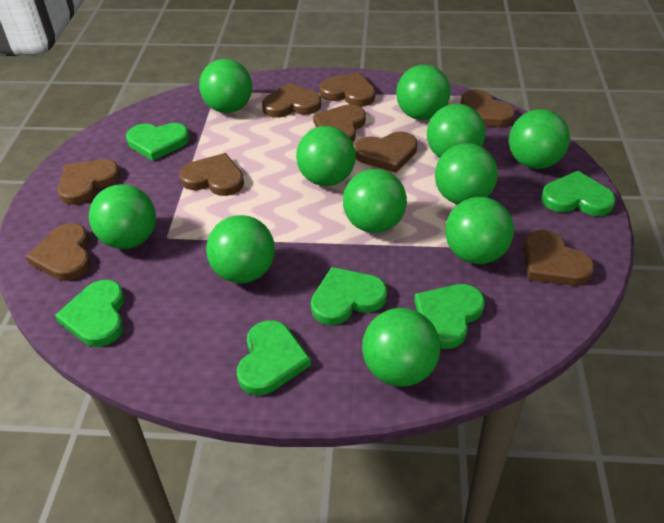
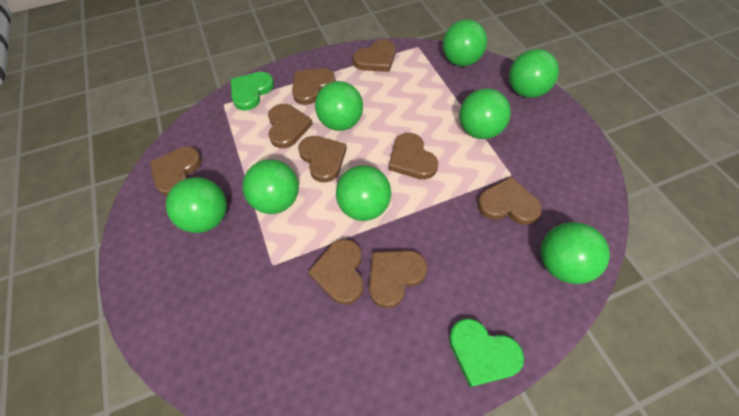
green ball: [89,184,156,249] [199,59,252,113] [206,215,275,283] [296,126,356,186] [343,169,407,233] [362,308,441,387] [396,65,451,120] [427,104,485,158] [435,143,498,204] [445,197,514,264] [509,109,570,169] = 11 -> [166,177,227,233] [243,159,299,214] [315,81,363,131] [336,165,391,221] [443,19,487,66] [459,88,511,139] [509,49,559,98] [541,222,610,284] = 8
green heart: [55,280,125,347] [126,123,189,161] [237,320,311,395] [311,267,387,325] [414,284,485,349] [541,171,616,216] = 6 -> [231,72,274,111] [449,318,524,387] = 2

